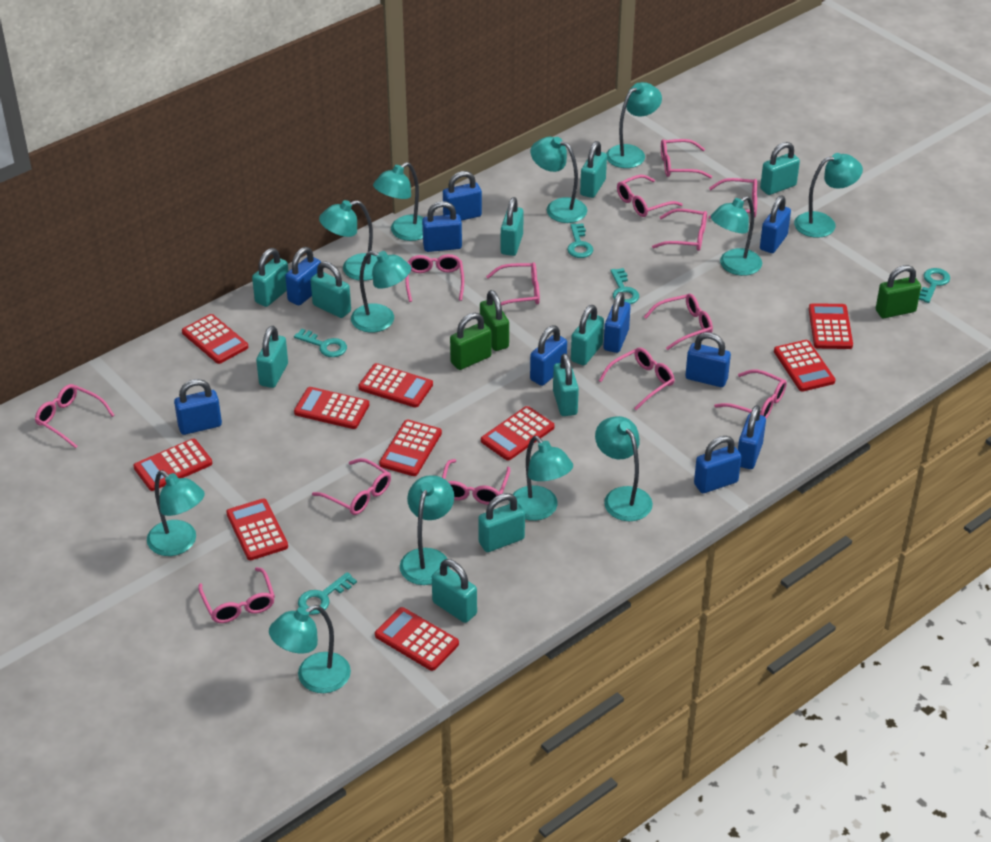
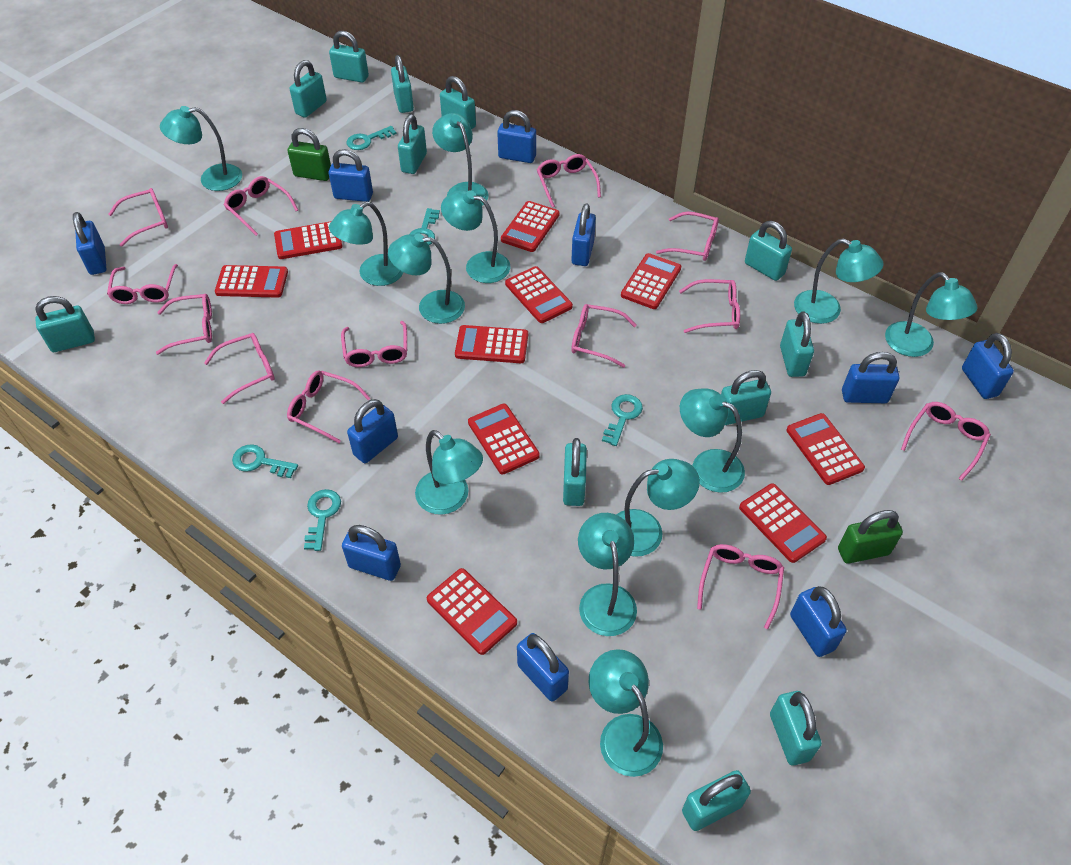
green padlock: [450,313,491,370] [480,290,509,351] [876,265,921,318] = 3 -> [288,128,331,181] [838,510,903,564] = 2
turquoise padlock: [252,248,289,307] [256,326,288,388] [311,261,351,318] [432,559,477,623] [478,493,525,552] [501,197,524,256] [553,353,579,416] [571,305,604,365] [580,141,607,198] [760,142,800,195] = 10 -> [35,296,95,352] [290,60,327,118] [329,31,369,83] [391,55,414,113] [398,114,427,174] [440,76,476,130] [563,438,587,506] [682,770,751,831] [721,370,771,425] [745,221,792,281] [770,691,822,765] [780,311,814,377] = 12

